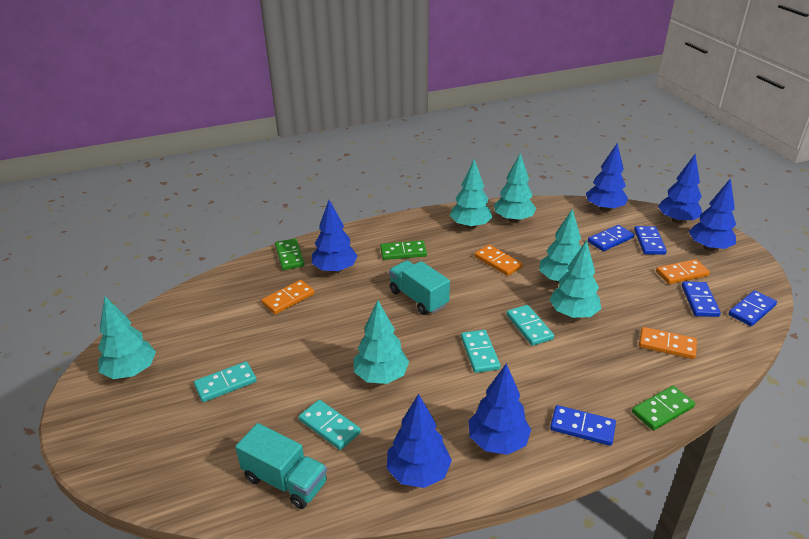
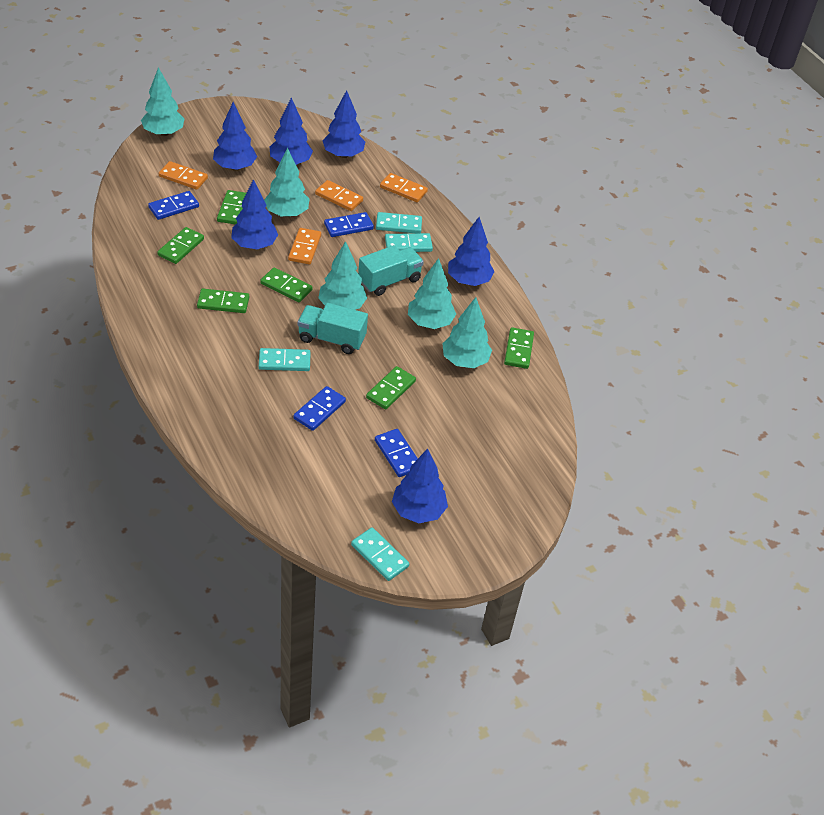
blue domino: [550,405,616,446] [588,225,634,251] [634,226,667,255] [682,281,721,317] [728,290,777,326] = 5 -> [148,191,199,220] [293,386,346,431] [324,212,374,237] [375,429,418,477] = 4
green domino: [275,239,305,270] [380,240,427,260] [632,386,695,431] = 3 -> [157,227,204,264] [197,289,249,313] [217,190,246,224] [260,267,313,302] [366,366,416,410] [504,327,534,369] = 6
turquoise tree: [98,296,156,379] [354,300,409,384] [450,159,492,229] [494,153,536,223] [539,209,581,283] [549,240,601,318] = 6 -> [141,67,185,136] [264,148,309,217] [318,241,367,310] [408,258,456,329] [442,297,492,368] = 5

